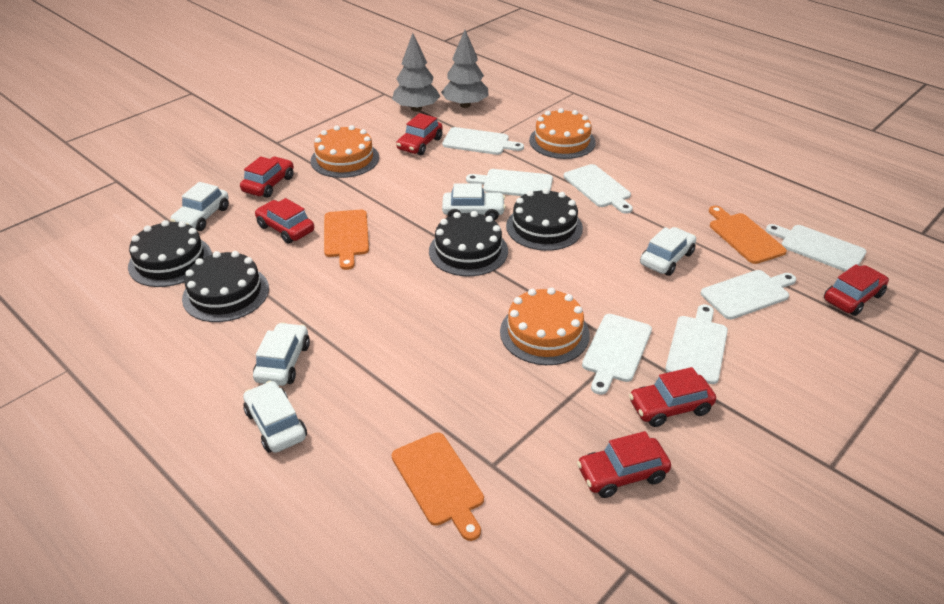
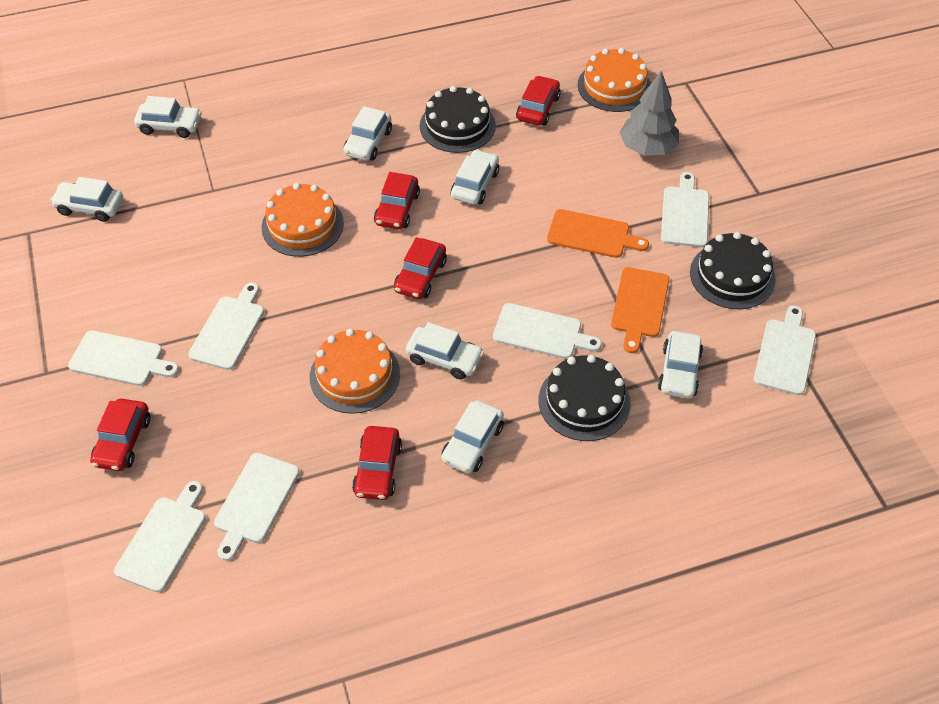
black cake: [128,220,212,287] [182,251,269,322] [429,211,508,276] [506,188,583,251] = 4 -> [420,86,496,153] [538,355,631,441] [690,232,776,309] = 3
grey tree: [392,33,440,112] [441,30,489,108] = 2 -> [619,71,679,156] = 1
orange cutting board: [324,210,369,270] [392,432,484,541] [709,206,787,264] = 3 -> [547,209,649,258] [611,267,669,353] = 2
red car: [240,156,294,198] [255,198,314,244] [396,113,443,155] [577,431,671,498] [629,367,716,427] [824,264,889,316] = 6 -> [90,398,150,471] [352,426,402,500] [374,172,420,229] [394,237,447,299] [516,75,561,125] = 5
white car: [170,182,229,231] [243,381,307,453] [253,322,310,386] [442,184,506,221] [640,227,696,276] = 5 -> [50,177,123,222] [134,96,202,138] [343,106,392,161] [406,322,484,380] [441,400,504,474] [451,149,499,205] [658,331,703,399] = 7

